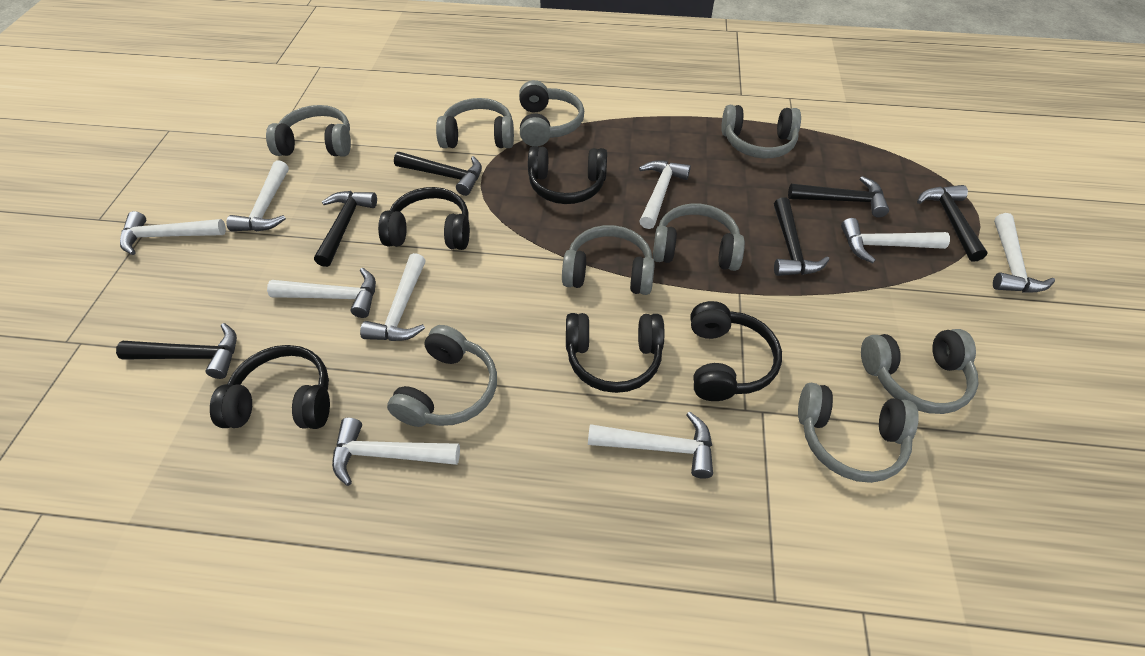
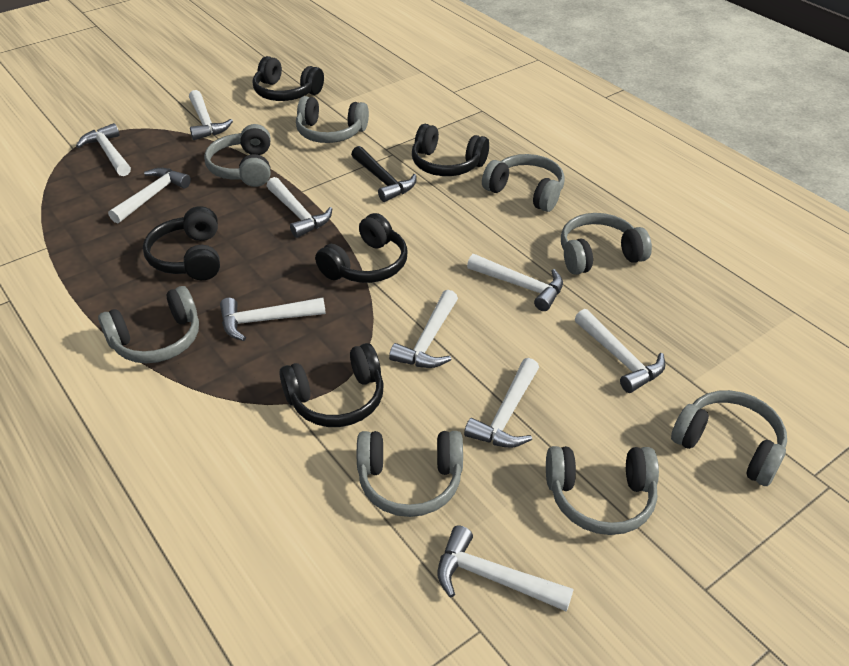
black hammer: [116,323,237,379] [314,191,377,267] [394,152,482,196] [774,197,830,276] [788,176,889,218] [917,185,988,261] = 6 -> [351,146,417,202] = 1
grey headphones: [266,105,351,156] [387,325,497,427] [436,98,514,148] [519,80,584,146] [562,225,655,295] [653,203,745,271] [721,105,801,158] [798,383,919,483] [861,329,979,414] = 9 -> [98,286,199,363] [204,124,270,187] [296,96,369,143] [357,431,463,517] [482,154,565,212] [546,446,659,535] [561,213,652,275] [671,390,787,486] = 8
white hammer: [120,211,226,255] [226,161,289,232] [267,268,376,318] [332,418,460,486] [360,253,426,341] [588,411,713,479] [639,160,691,229] [841,218,950,263] [993,213,1055,293] = 9 -> [76,123,131,176] [108,168,191,224] [189,90,233,140] [220,297,326,341] [267,177,332,238] [389,290,458,368] [438,525,573,612] [464,358,539,448] [467,254,563,311] [575,309,665,393] = 10

